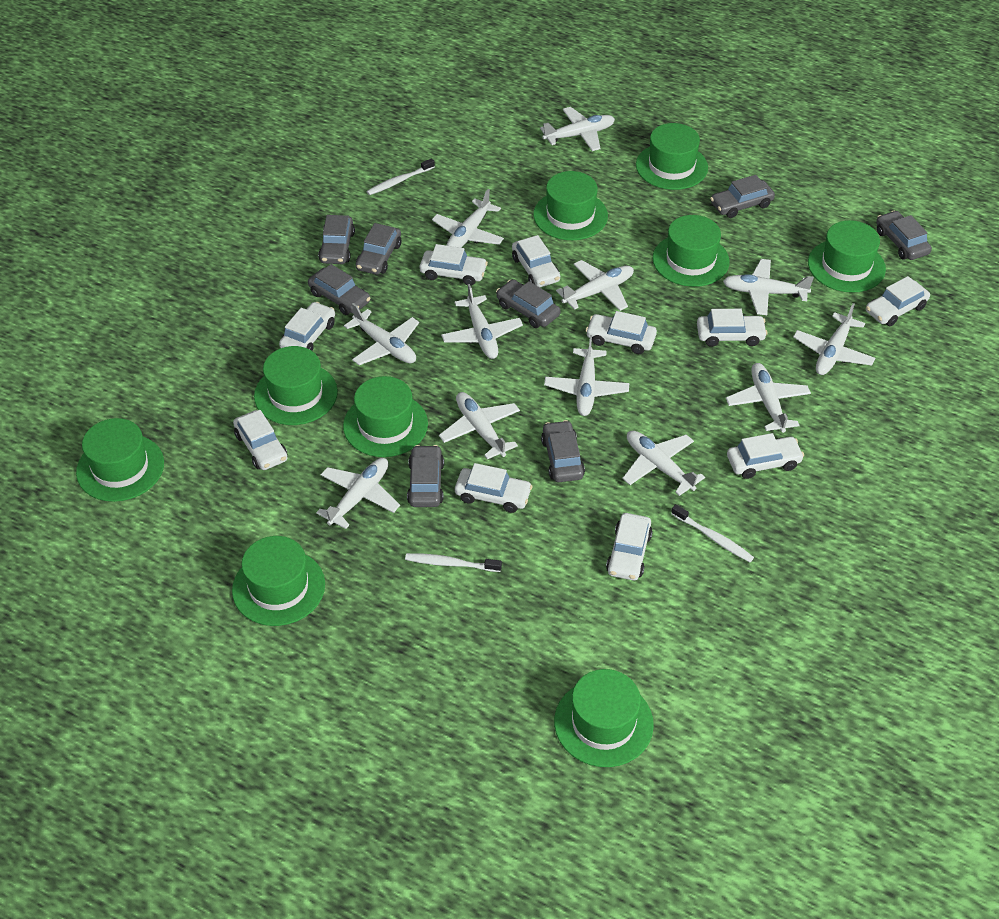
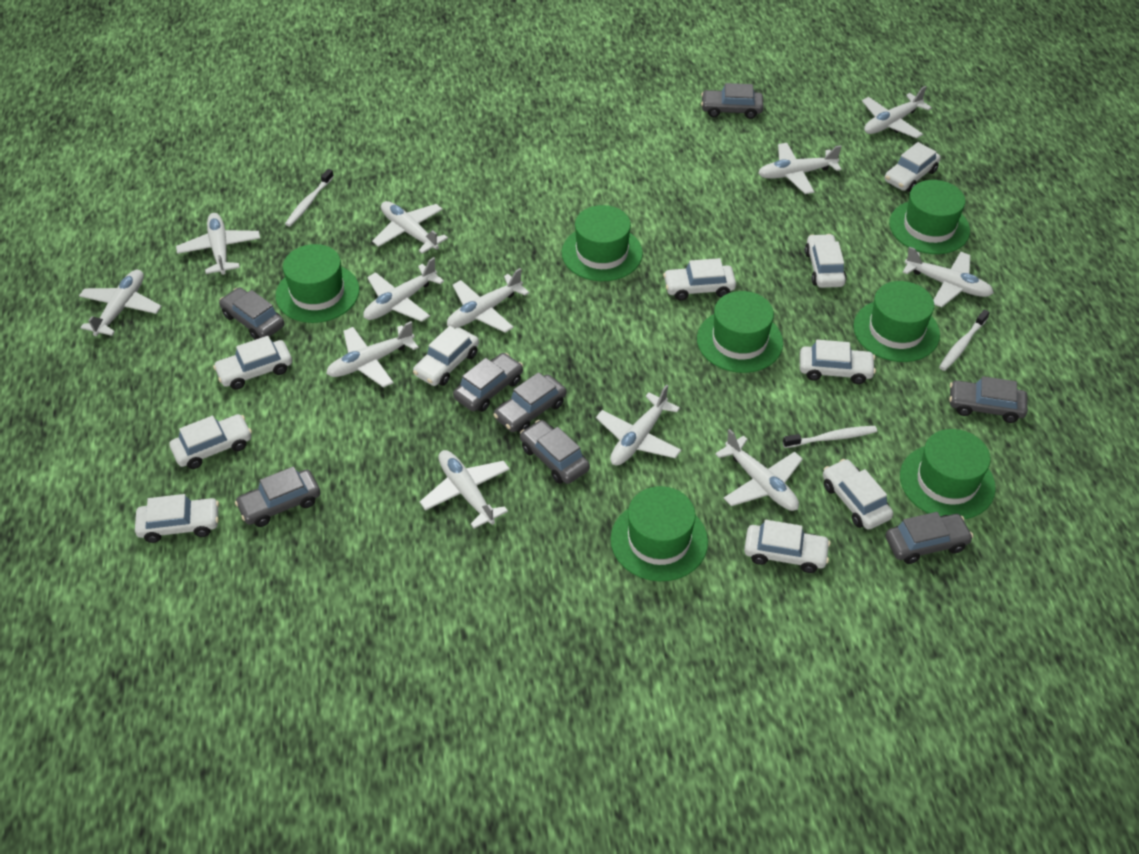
green hat: [76,418,164,502] [232,536,325,626] [254,346,338,425] [343,376,428,457] [533,171,608,240] [554,669,654,767] [636,123,708,190] [653,215,730,287] [808,220,886,293] = 9 -> [275,244,359,323] [562,205,643,281] [611,486,708,581] [697,291,783,373] [853,281,940,362] [889,180,970,254] [900,429,996,519] = 7

